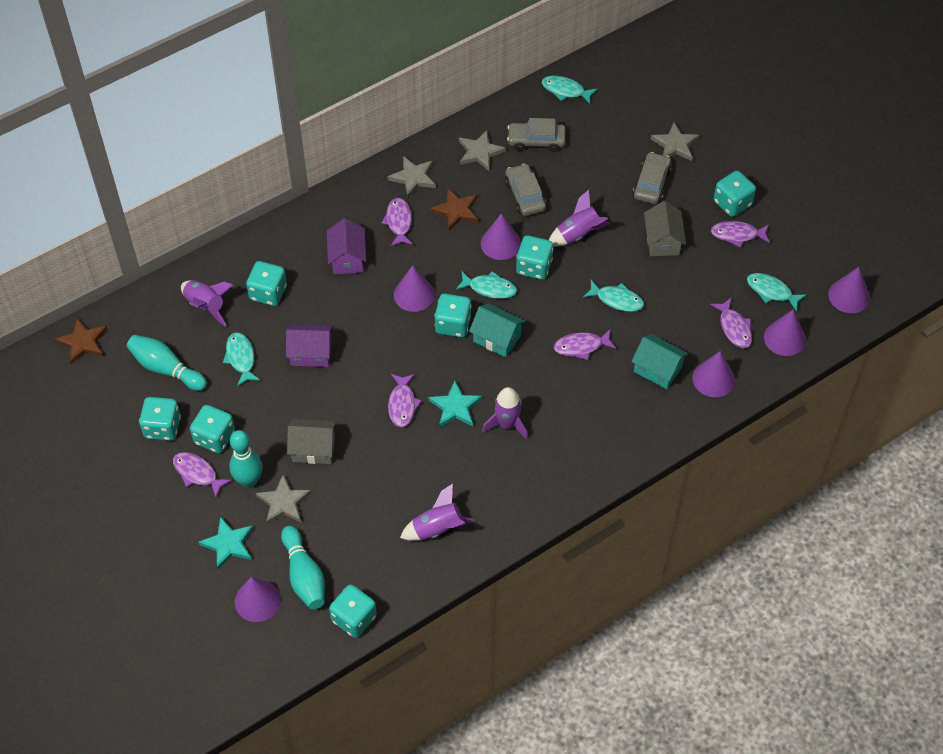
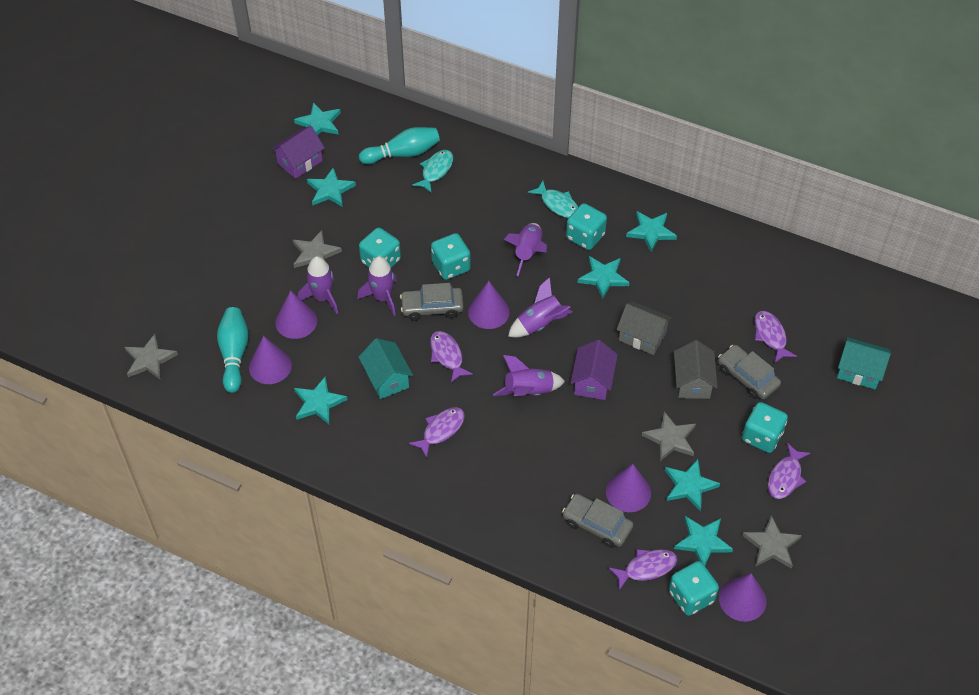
brown star: [55,318,107,364] [430,189,478,231] = 2 -> none = 0
purple cone: [235,577,281,622] [394,265,435,312] [481,213,521,260] [692,351,735,397] [764,310,806,356] [828,267,870,313] = 6 -> [249,336,292,384] [275,290,317,339] [468,281,510,329] [606,464,651,512] [719,573,767,622] = 5
purple fish: [173,452,232,497] [381,198,413,246] [388,374,421,427] [554,329,616,360] [710,298,752,348] [711,221,770,247] = 6 -> [409,408,465,458] [430,331,473,383] [608,549,677,590] [755,311,797,363] [768,443,811,499] = 5
purple rocket: [181,280,233,327] [400,484,475,541] [482,387,528,440] [549,190,610,247] = 4 -> [298,256,338,314] [358,256,397,316] [493,355,565,396] [504,223,547,277] [508,277,573,337] = 5
turquoise bowling pin: [127,335,207,391] [229,430,262,488] [281,526,325,609] = 3 -> [217,307,249,393] [359,127,440,164] = 2
turquoise dice: [139,397,181,441] [190,405,235,453] [246,261,287,306] [329,585,377,638] [434,294,471,337] [516,235,553,280] [714,171,756,217] = 7 -> [359,228,401,268] [431,233,471,280] [566,203,607,250] [669,561,719,616] [742,402,788,453] = 5
turquoise fish: [223,333,260,386] [456,271,517,299] [542,75,598,104] [583,280,644,312] [747,273,807,312] = 5 -> [412,150,453,193] [528,181,578,218] = 2
turquoise star: [198,516,254,570] [429,381,482,428] = 2 -> [294,102,341,135] [294,377,347,425] [307,168,356,207] [578,256,630,299] [626,211,677,252] [665,459,720,511] [674,516,733,566] = 7

